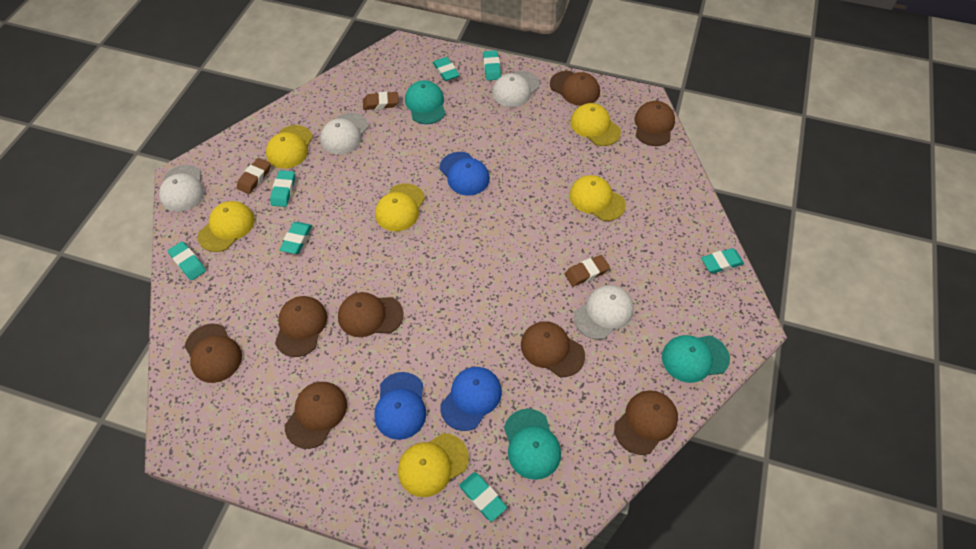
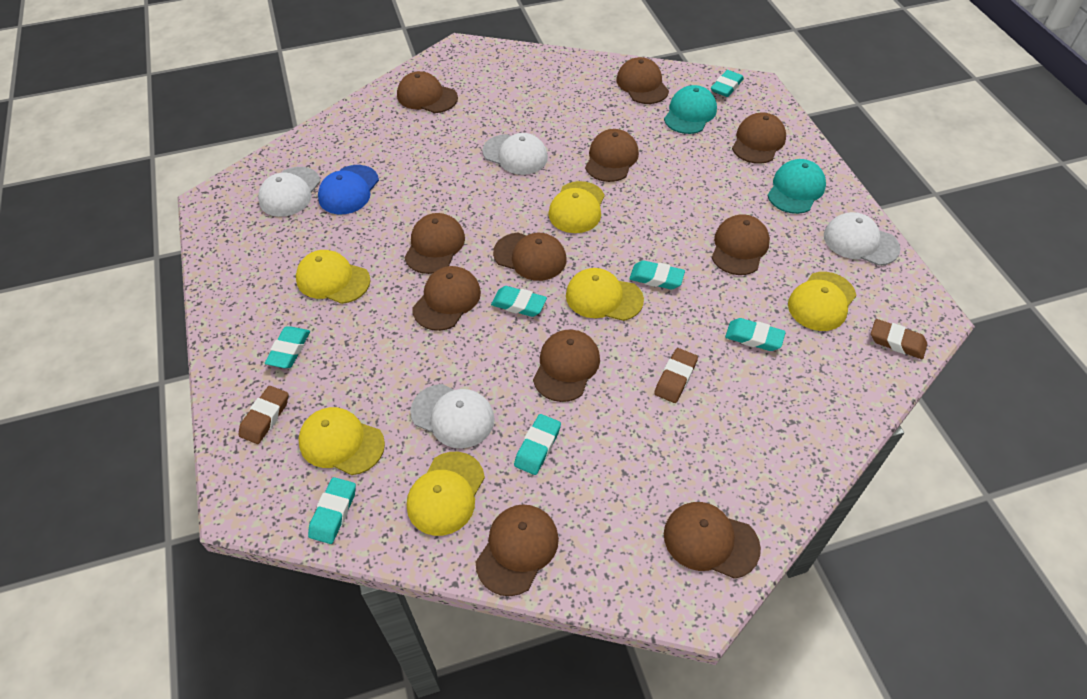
blue cap: [374,372,426,440] [439,152,490,196] [440,367,502,431] = 3 -> [318,165,379,214] = 1
brown cap: [184,324,242,383] [275,296,327,357] [285,382,347,449] [338,292,404,337] [521,321,585,377] [550,71,600,106] [614,390,678,455] [634,101,675,146] = 8 -> [397,71,458,113] [404,213,465,274] [412,266,481,331] [476,504,559,596] [493,233,566,281] [533,330,600,402] [585,129,639,182] [617,57,669,104] [664,502,761,579] [712,214,770,275] [732,112,786,164] = 11
turquoise cap: [405,80,446,124] [504,409,561,480] [662,335,730,383] = 3 -> [664,85,717,134] [767,159,826,214] = 2

